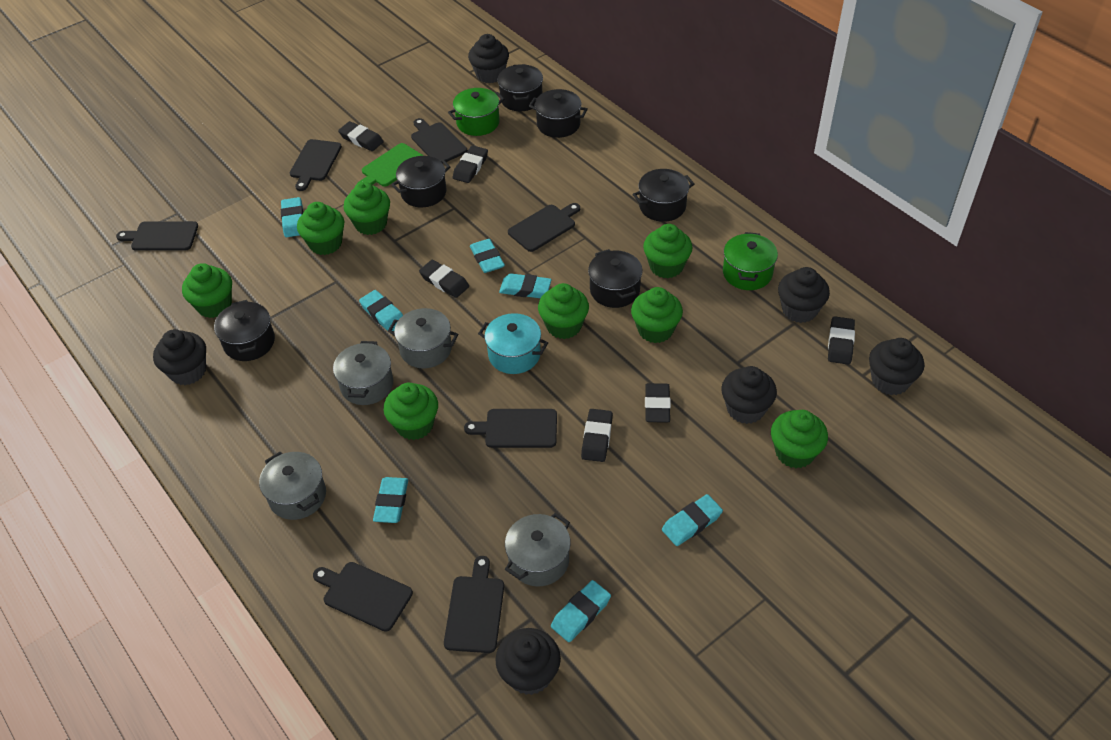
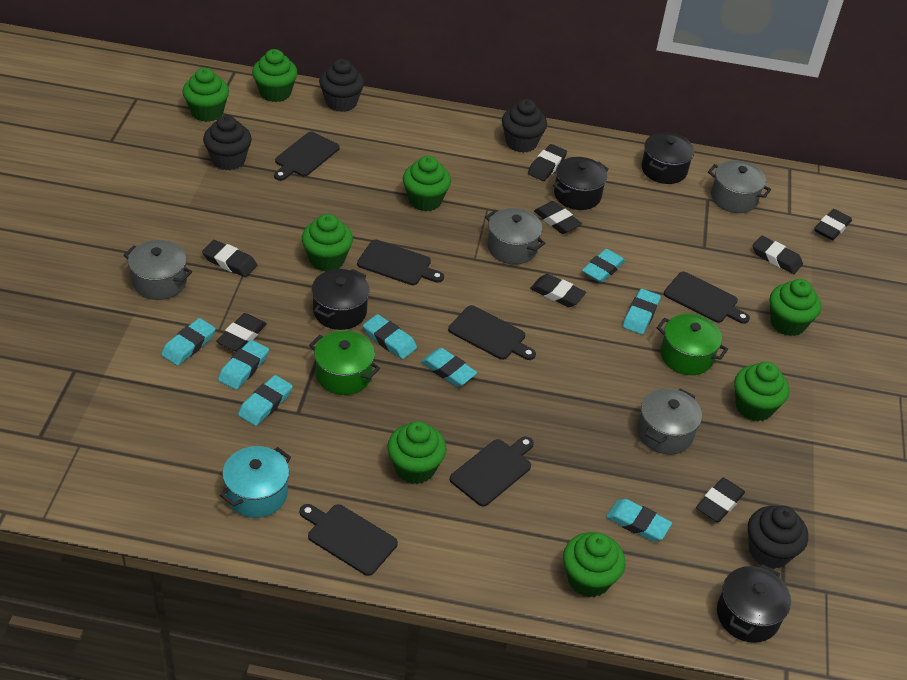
black cupcake: [153,329,206,385] [468,34,509,83] [495,628,561,695] [721,366,777,424] [778,267,830,323] [869,338,924,395] = 6 -> [203,115,252,170] [319,59,364,112] [502,99,547,153] [748,506,808,569] = 4
black cutting board: [116,221,198,251] [290,139,342,191] [313,562,413,632] [411,118,467,162] [444,556,504,653] [464,409,557,448] [508,203,580,252] = 7 -> [274,132,340,181] [300,504,398,576] [357,239,444,285] [448,305,536,360] [450,436,534,507] [664,272,750,324] = 6
black eraser: [338,121,384,151] [419,260,469,298] [453,145,488,183] [581,409,613,462] [645,383,671,423] [828,316,855,365] = 6 -> [202,240,257,277] [216,313,267,352] [528,144,567,181] [530,274,586,307] [534,201,582,234] [696,478,745,522] [752,236,803,274] [814,209,852,240] = 8
black pot: [214,300,275,361] [391,156,450,207] [497,64,543,111] [529,89,588,138] [588,249,643,308] [633,169,694,222] = 6 -> [311,269,370,330] [553,157,609,210] [641,132,694,184] [717,564,791,643] = 4
green cutting board: [357,143,424,187] = 1 -> none = 0
turquoise eraser: [281,197,303,237] [359,290,403,331] [373,477,408,523] [470,239,505,273] [499,274,552,298] [551,580,611,642] [662,494,723,546] = 7 -> [161,318,216,366] [218,340,269,390] [238,375,293,426] [363,314,417,359] [421,348,477,387] [582,249,625,283] [606,499,672,542] [622,289,661,335] = 8

